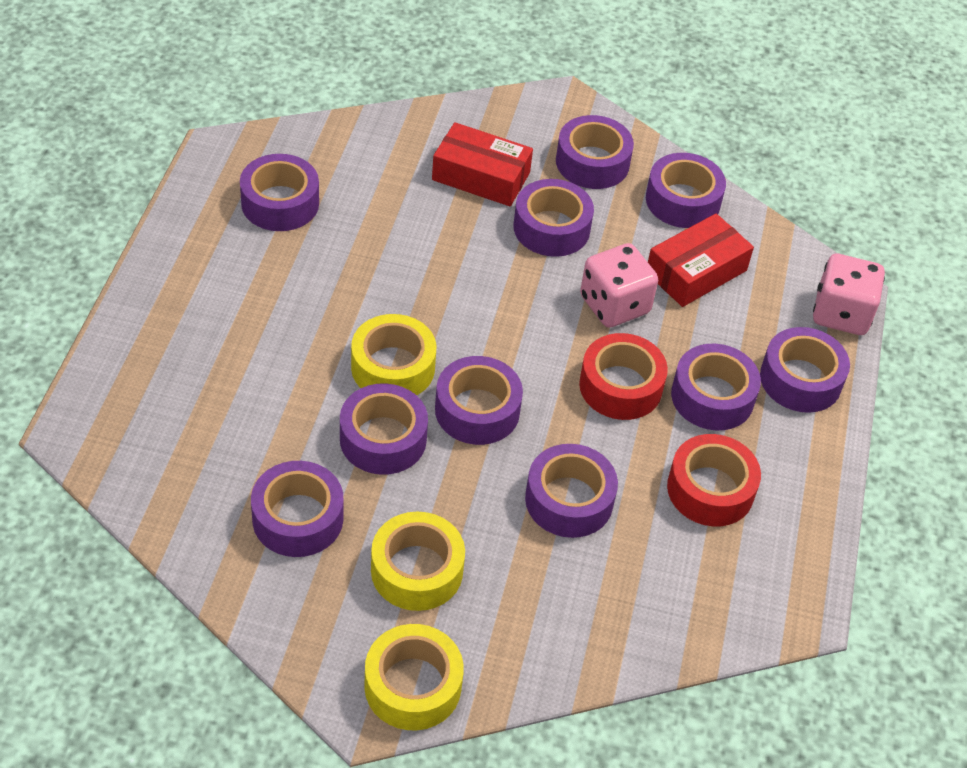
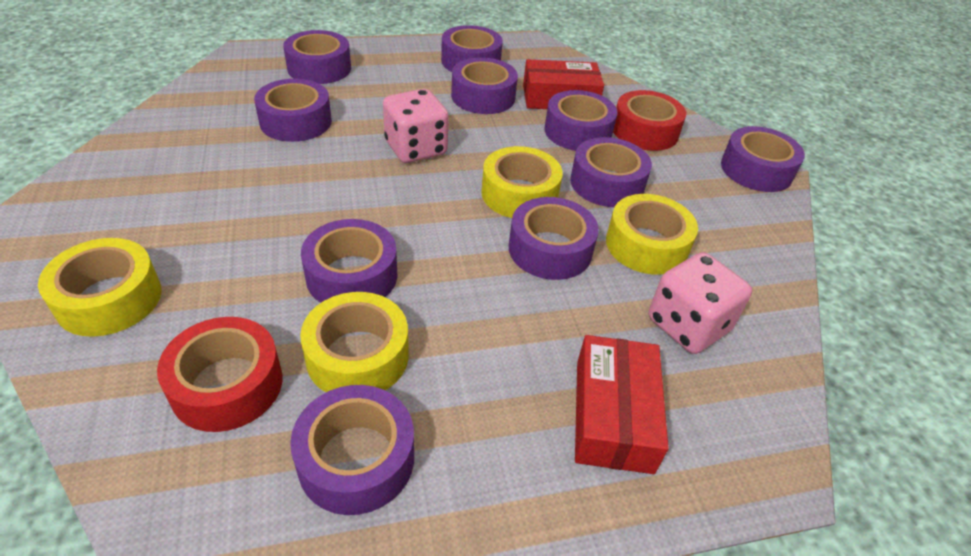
yellow tape: [351,314,436,395] [364,624,464,730] [371,512,465,611] = 3 -> [38,238,162,337] [300,292,409,392] [481,146,563,218] [606,194,698,275] = 4

